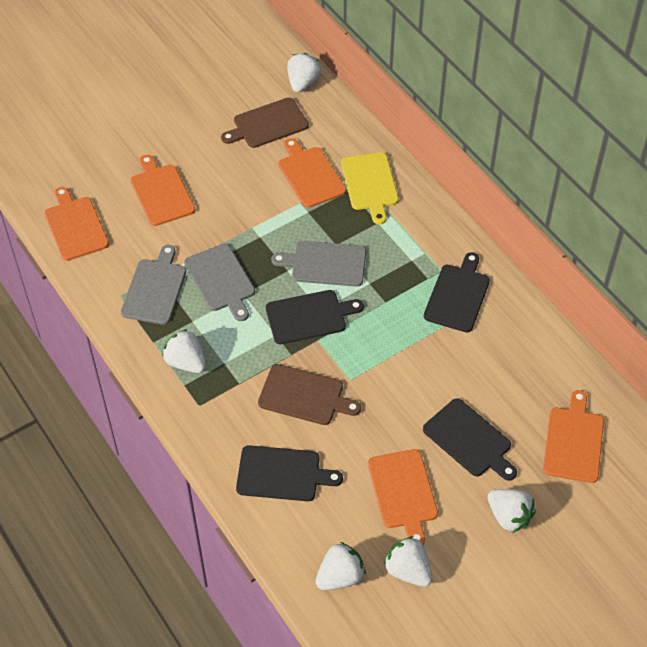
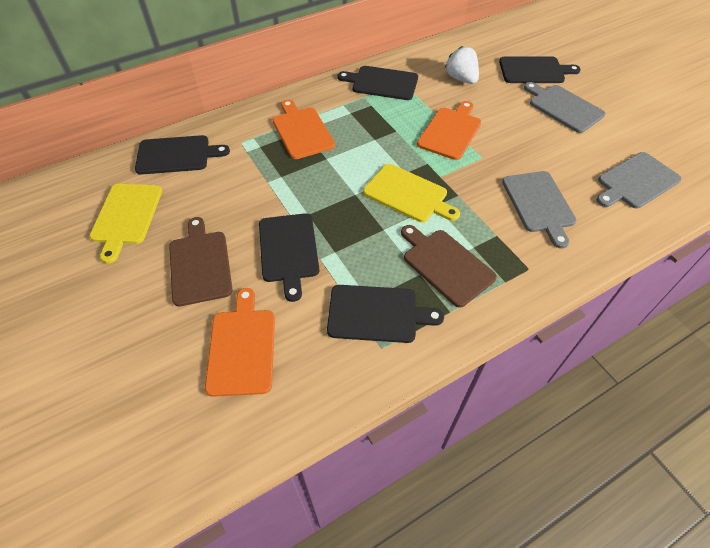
black cutting board: [236,445,343,501] [266,290,364,344] [423,398,517,481] [424,252,490,332] = 4 -> [135,135,230,175] [259,213,319,302] [327,285,444,343] [337,66,418,100] [499,56,581,83] = 5
orange cutting board: [45,187,109,261] [131,155,195,226] [278,138,347,208] [368,449,438,545] [543,390,604,483] = 5 -> [205,288,275,397] [273,100,335,159] [417,101,481,160] = 3
white strawberry: [162,329,206,373] [287,53,321,93] [315,542,366,590] [384,536,433,587] [488,489,536,533] = 5 -> [445,46,479,84] = 1
yellow cutting board: [341,152,399,224] = 1 -> [90,184,162,263] [363,164,460,222] = 2

